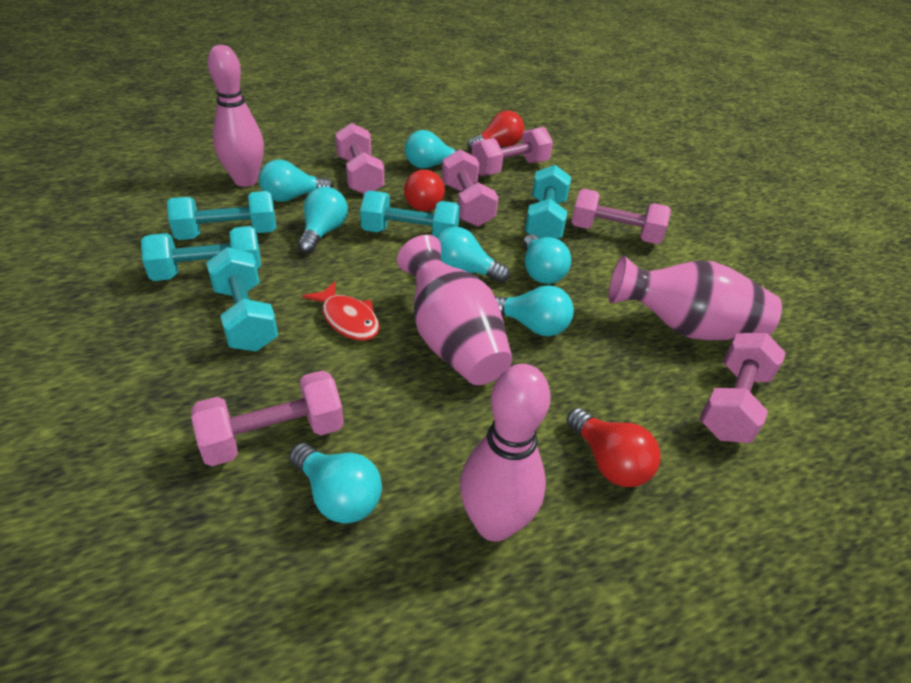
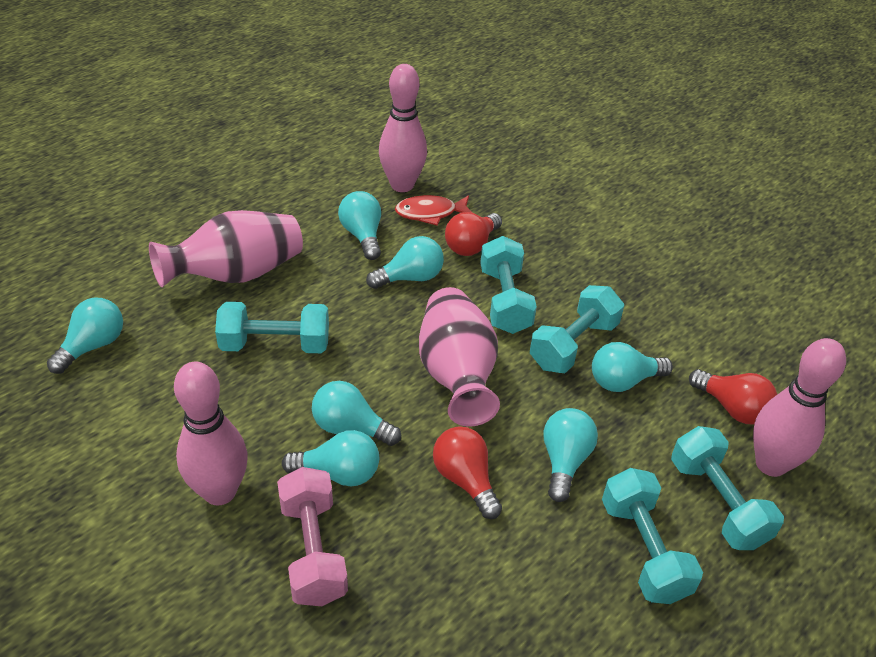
pink bowling pin: [208,45,264,187] [460,364,550,542] = 2 -> [174,361,248,506] [379,64,427,192] [753,338,846,477] = 3
pink dumbbell: [191,370,344,466] [335,123,384,194] [441,149,498,227] [472,127,553,176] [571,189,671,244] [700,333,786,443] = 6 -> [277,467,348,606] = 1

